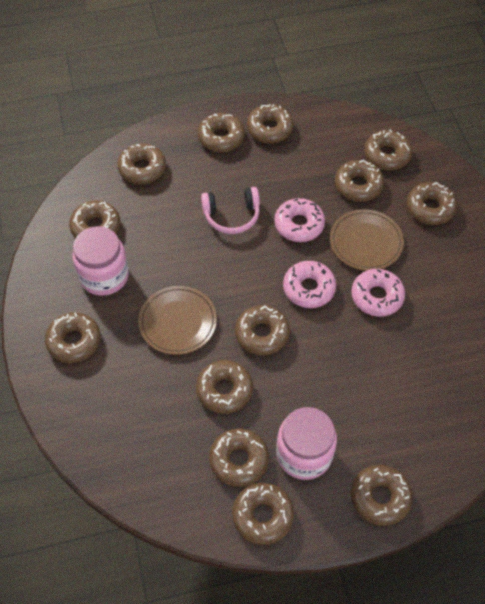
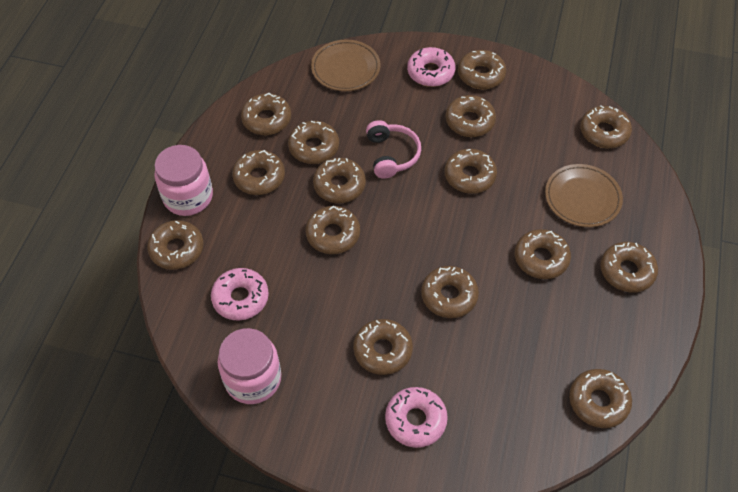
brown donut: [45,312,101,363] [69,200,120,238] [117,143,166,184] [196,360,253,414] [198,113,245,152] [209,428,269,487] [232,483,294,545] [235,305,290,356] [247,104,294,143] [335,160,384,202] [351,465,413,526] [364,130,413,170] [407,182,457,225] = 13 -> [147,220,204,270] [232,150,285,195] [241,93,291,135] [288,121,339,164] [306,205,360,254] [313,158,366,203] [353,319,413,375] [421,266,479,318] [444,149,497,194] [446,95,496,137] [458,50,506,89] [515,229,571,279] [569,369,632,428] [580,105,632,148] [600,242,658,292] = 15

